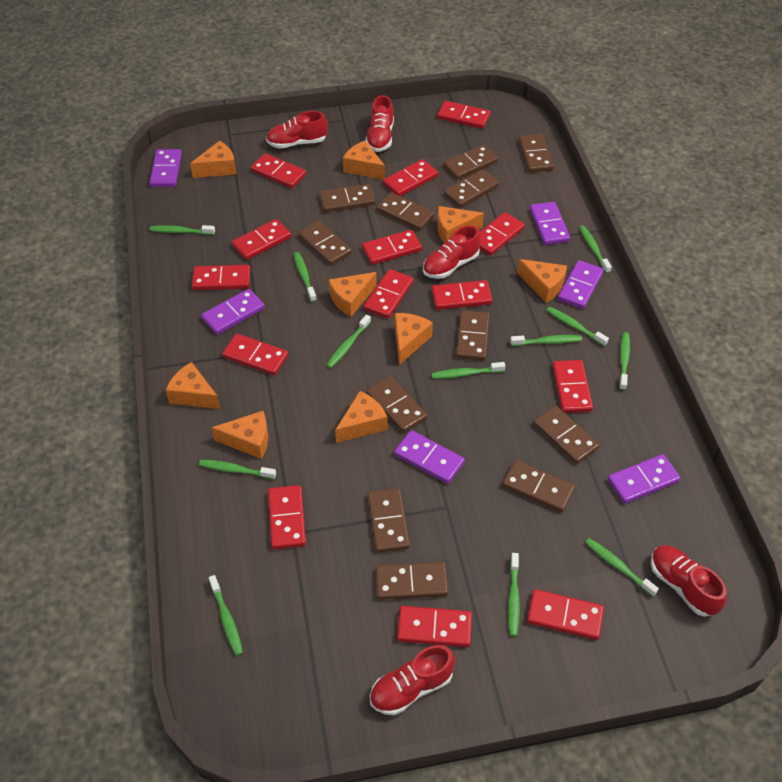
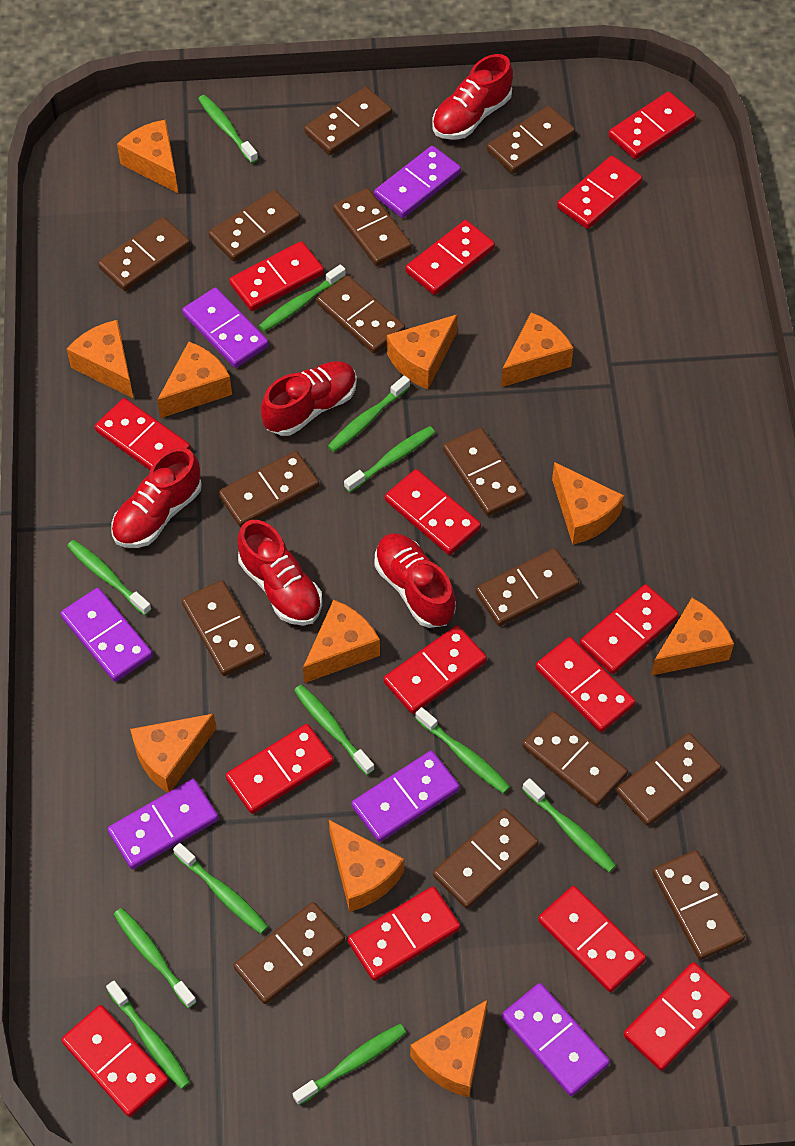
brown domino: [298,221,352,265] [319,184,376,212] [367,376,428,433] [367,488,410,553] [375,562,448,600] [377,192,435,231] [443,145,498,180] [444,169,499,208] [456,310,489,361] [502,460,575,513] [518,134,554,172] [533,405,600,464] = 12 -> [98,217,190,291] [182,580,265,676] [209,190,300,262] [218,451,319,527] [234,902,345,1004] [304,87,392,155] [316,275,405,354] [333,188,412,266] [433,809,539,909] [443,427,526,516] [475,548,579,626] [487,106,575,174] [522,711,628,807] [616,733,721,826] [652,850,745,960] = 15
orange cheese: [166,362,220,409] [190,141,236,178] [211,411,268,459] [329,272,377,317] [335,391,388,443] [343,141,385,180] [395,313,433,365] [437,206,484,242] [517,259,567,303] = 9 -> [67,320,134,399] [117,120,178,193] [130,713,216,793] [157,342,232,418] [303,600,380,683] [329,820,404,912] [387,314,458,389] [410,999,488,1097] [501,312,573,387] [552,462,624,545] [651,598,734,675] = 11

